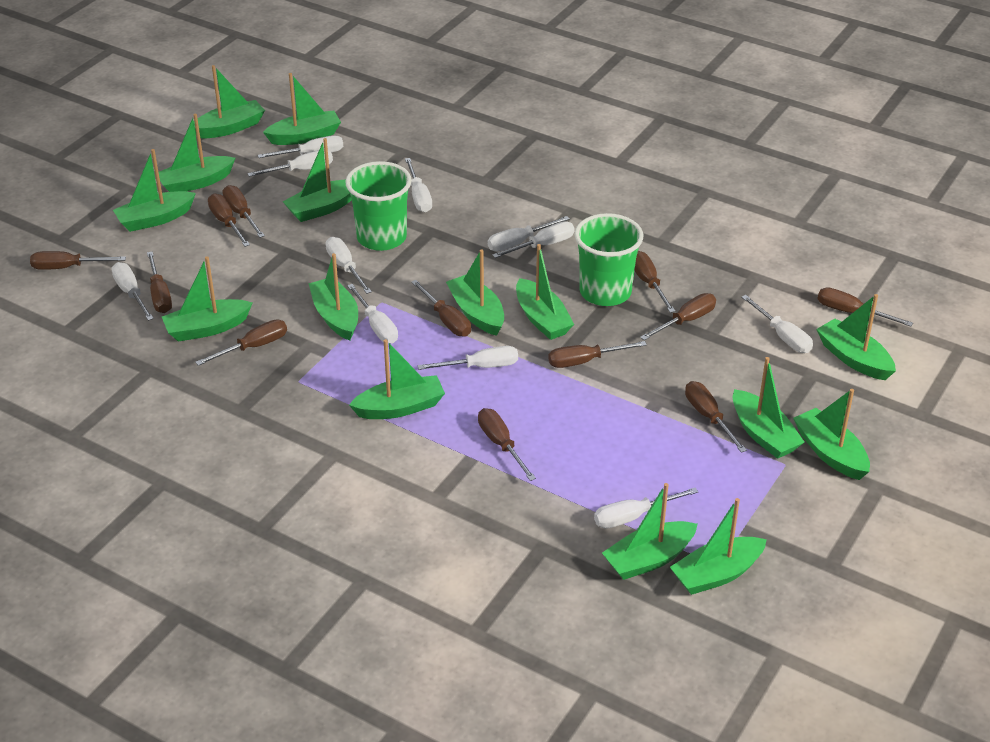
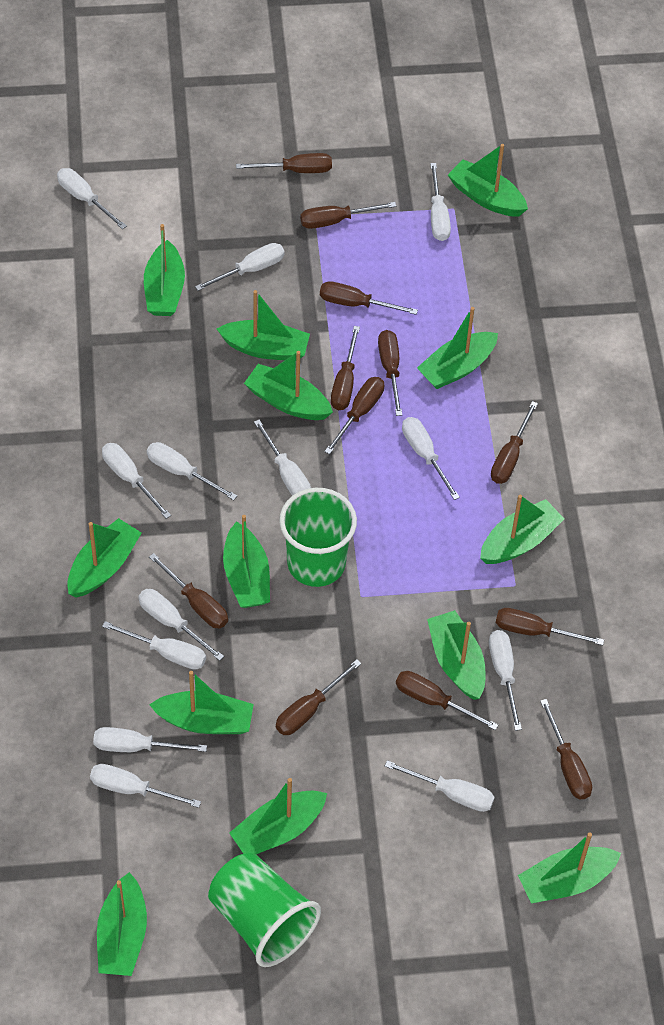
green boat: [113,149,196,232] [159,114,235,192] [162,256,253,342] [194,65,265,138] [263,73,341,145] [283,138,351,222] [308,253,358,340] [349,339,445,419] [446,250,504,336] [516,244,574,340] [602,483,698,580] [670,498,767,595] [733,357,804,459] [793,389,870,480] [816,294,896,380] = 15 -> [67,518,142,598] [97,872,147,976] [144,224,185,316] [149,671,254,734] [217,290,310,360] [223,515,270,608] [230,778,327,854] [244,351,333,420] [417,307,498,389] [427,610,485,700] [448,144,528,217] [480,495,564,564] [518,832,621,903] = 13
white screwdriver: [111,262,154,321] [247,150,333,177] [258,135,343,158] [326,237,372,294] [347,284,398,343] [405,158,432,212] [418,346,518,370] [488,216,570,252] [492,221,575,258] [594,487,698,529] [741,295,813,353] = 11 -> [57,168,127,229] [90,764,201,808] [93,727,207,752] [102,443,171,519] [102,621,206,669] [138,589,224,661] [147,442,237,500] [195,243,284,291] [254,420,311,496] [385,760,495,812] [402,417,460,500] [430,163,451,241] [489,630,522,731] = 13

